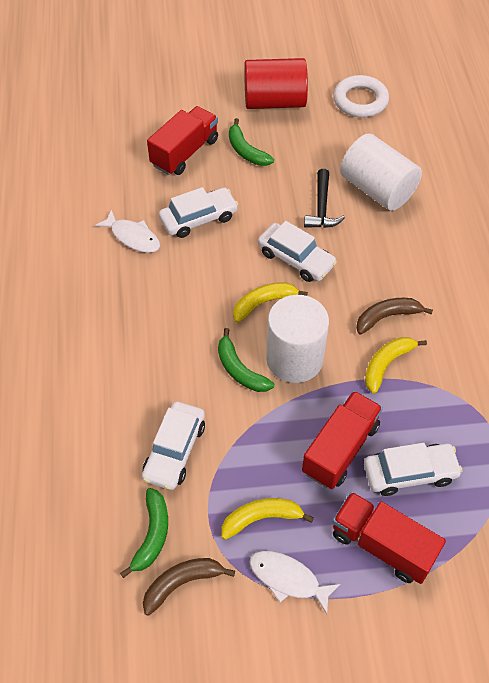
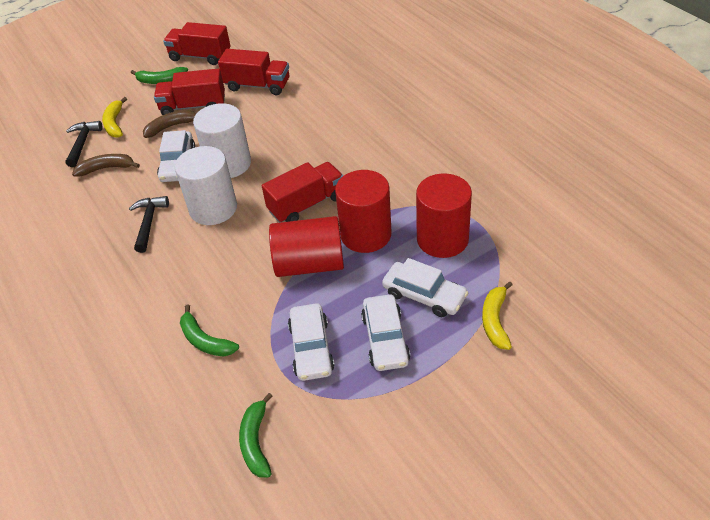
black hammer: [304,169,345,228] = 1 -> [65,121,102,167] [129,196,169,253] = 2
red cylinder: [244,58,308,109] = 1 -> [269,216,344,277] [335,170,392,253] [416,173,472,258] = 3
red truck: [147,106,218,175] [302,391,383,489] [332,492,446,584] = 3 -> [154,69,225,115] [163,22,231,65] [218,49,289,95] [262,162,343,223] = 4
white fish: [95,210,160,253] [249,551,341,614] = 2 -> none = 0
white ring: [333,75,389,118] = 1 -> none = 0
yellow banana: [221,498,314,540] [233,282,308,323] [365,337,427,394] = 3 -> [102,97,127,138] [482,281,513,350] = 2

